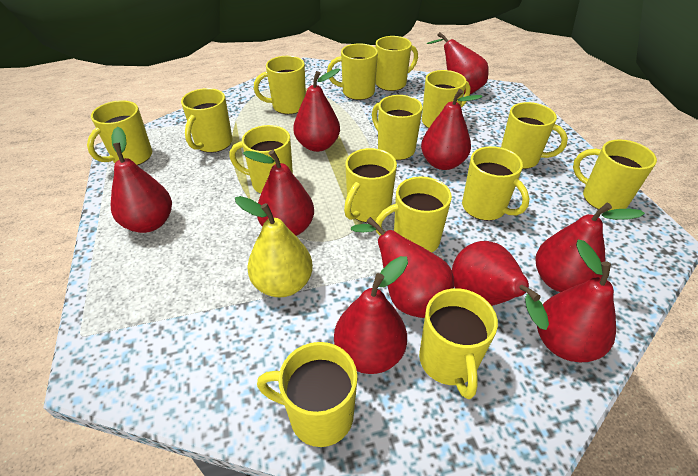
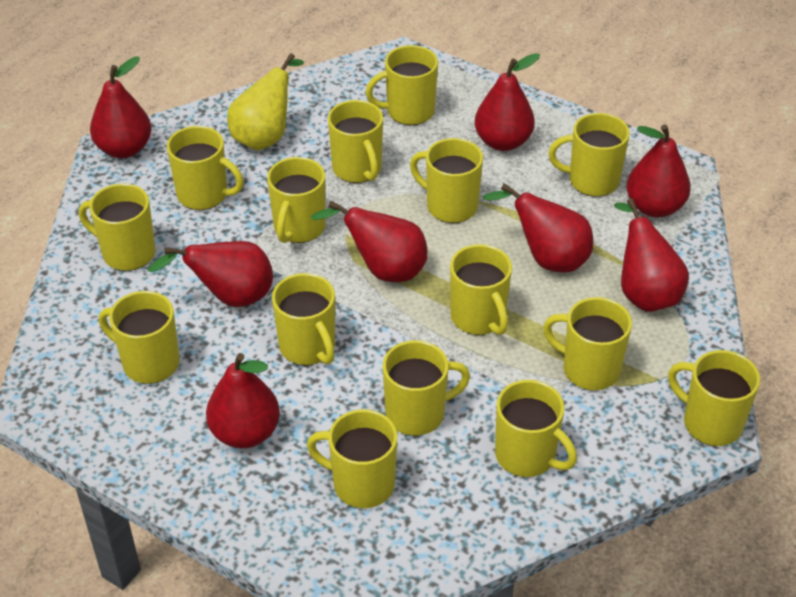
red pear: [111,127,172,233] [243,150,314,236] [293,69,340,152] [334,256,408,374] [351,217,454,318] [421,89,482,170] [427,32,489,94] [452,241,549,330] [535,203,645,292] [537,239,616,362] = 10 -> [90,56,151,158] [147,241,273,307] [206,353,280,448] [311,201,428,282] [475,53,540,151] [483,183,593,273] [614,198,689,312] [627,125,691,217] = 8

